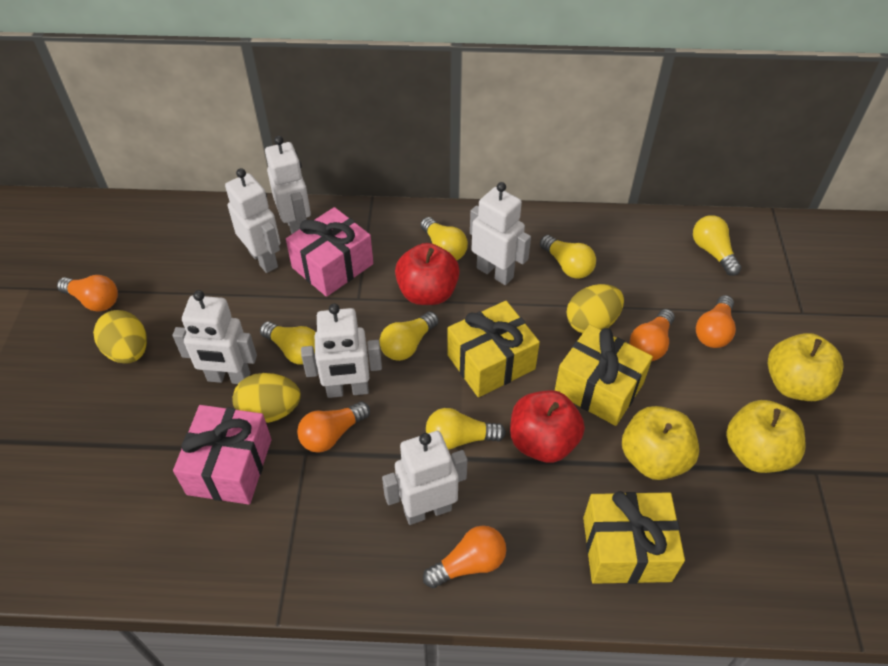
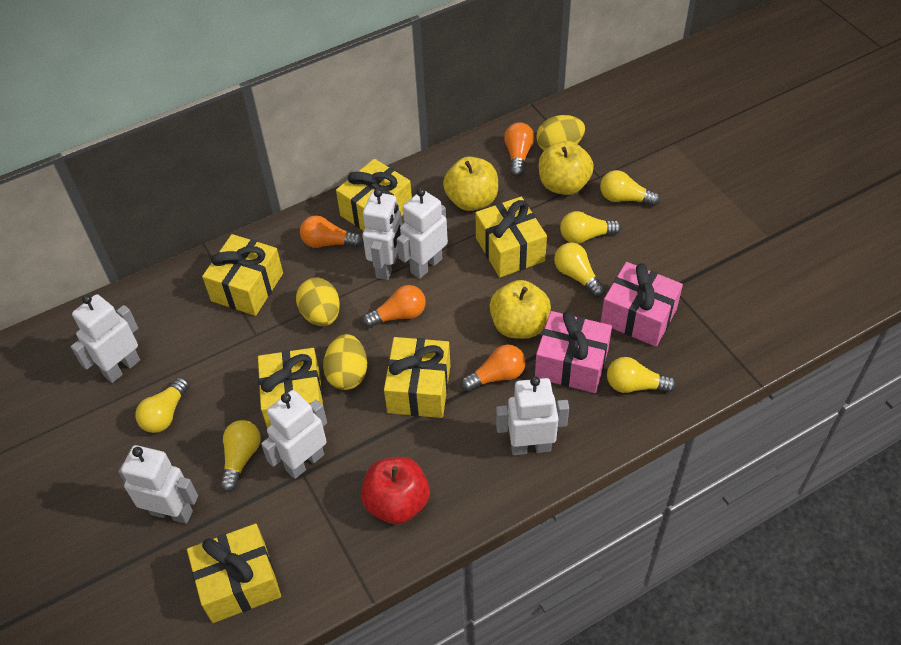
orange light bulb: [57,275,118,312] [297,401,370,453] [423,525,506,588] [630,309,675,361] [696,295,736,348] = 5 -> [300,215,363,248] [363,285,426,328] [461,345,526,392] [504,122,534,177] = 4
red apple: [395,243,460,305] [510,390,585,463] = 2 -> [361,457,430,524] = 1
yellow gift: [447,301,540,397] [555,325,653,426] [583,491,685,584] = 3 -> [187,524,281,623] [202,234,283,316] [258,348,323,428] [336,159,412,231] [384,337,450,418] [475,197,547,277] = 6

